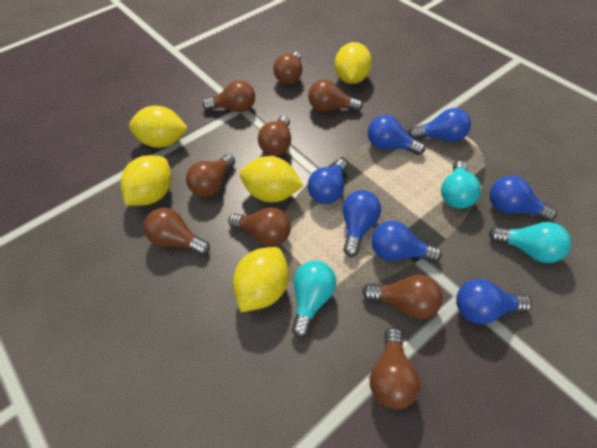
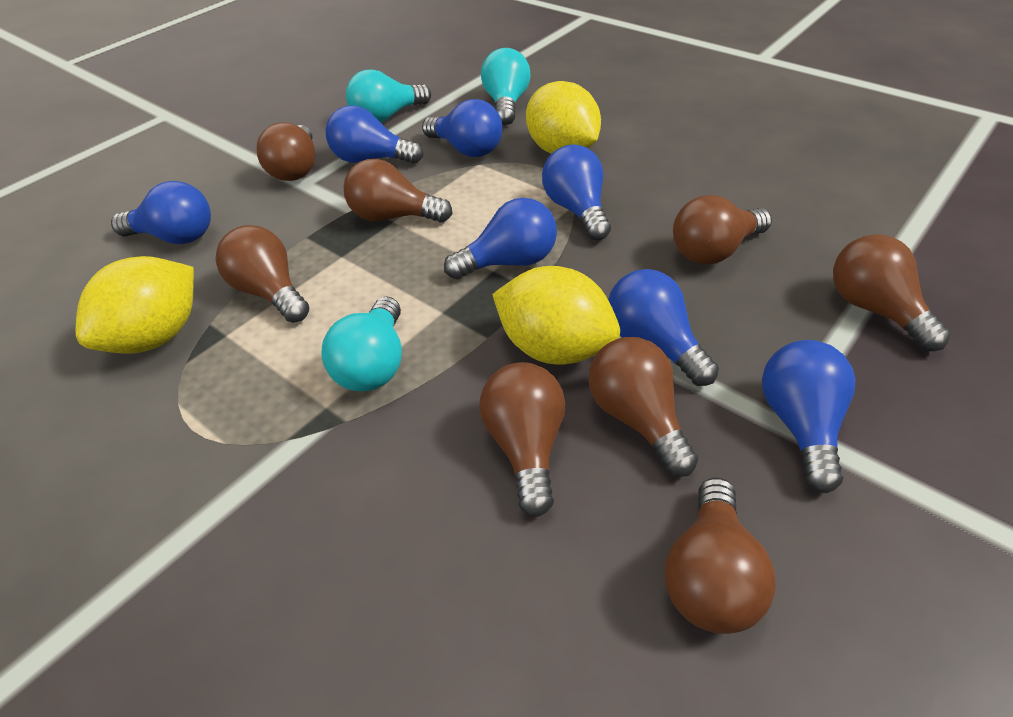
brown light bulb: [144,208,210,255] [186,154,235,197] [203,80,255,112] [228,207,291,247] [258,115,291,156] [273,52,303,84] [308,79,363,112] [362,274,443,319] [370,327,420,409] = 9 -> [215,225,309,323] [256,123,315,181] [344,159,453,223] [479,362,565,517] [588,337,698,477] [665,477,776,634] [673,195,772,264] [833,234,950,351] = 8
yellow lemon: [120,155,171,205] [129,106,188,148] [233,247,289,312] [240,156,303,202] [335,42,372,84] = 5 -> [76,256,194,354] [492,266,620,364] [526,81,601,154] = 3

